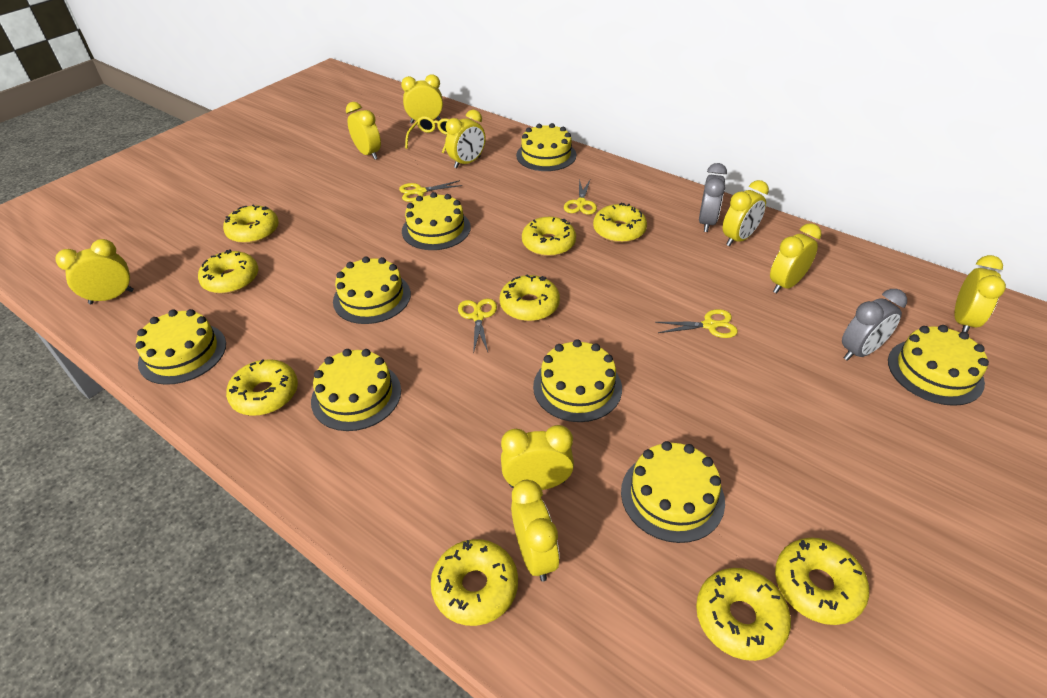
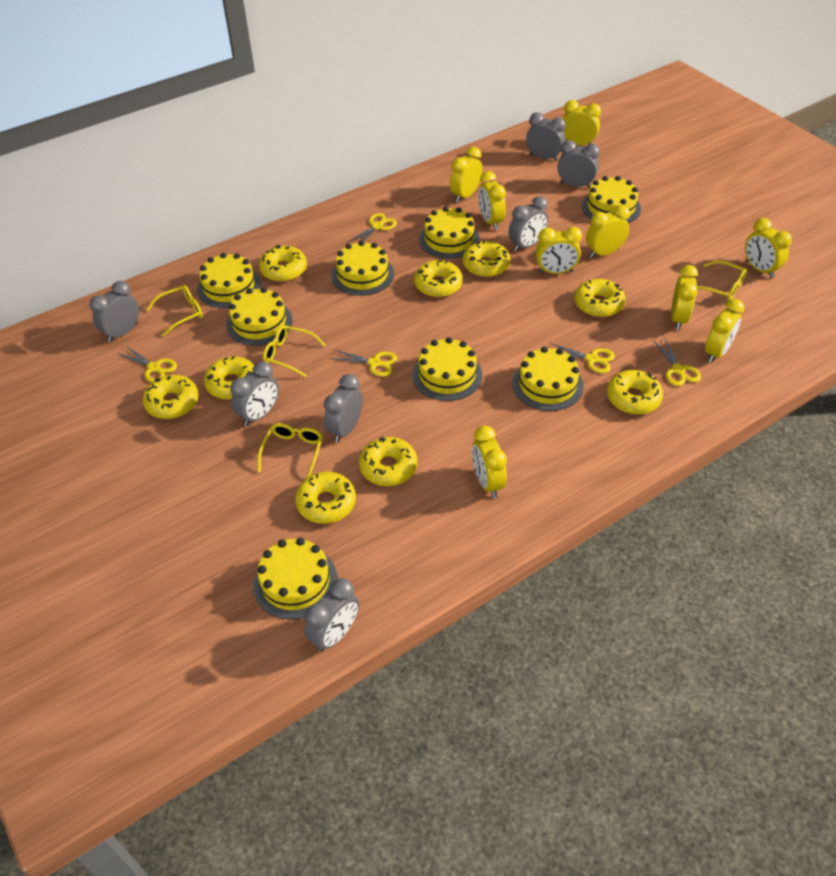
grey clock: [699,163,727,232] [842,289,907,361] = 2 -> [90,281,139,342] [230,361,279,426] [304,578,359,652] [324,374,363,443] [509,196,548,252] [526,112,566,161] [557,140,600,188] = 7
yellow glasses: [405,116,449,153] = 1 -> [146,285,203,336] [257,423,323,478] [263,325,326,377] [697,260,747,301] = 4
yellow scissors: [399,180,463,202] [458,299,497,354] [564,179,597,215] [655,309,738,338] = 4 -> [117,346,177,383] [329,349,397,377] [347,213,397,243] [550,343,615,373] [653,337,701,386] = 5

